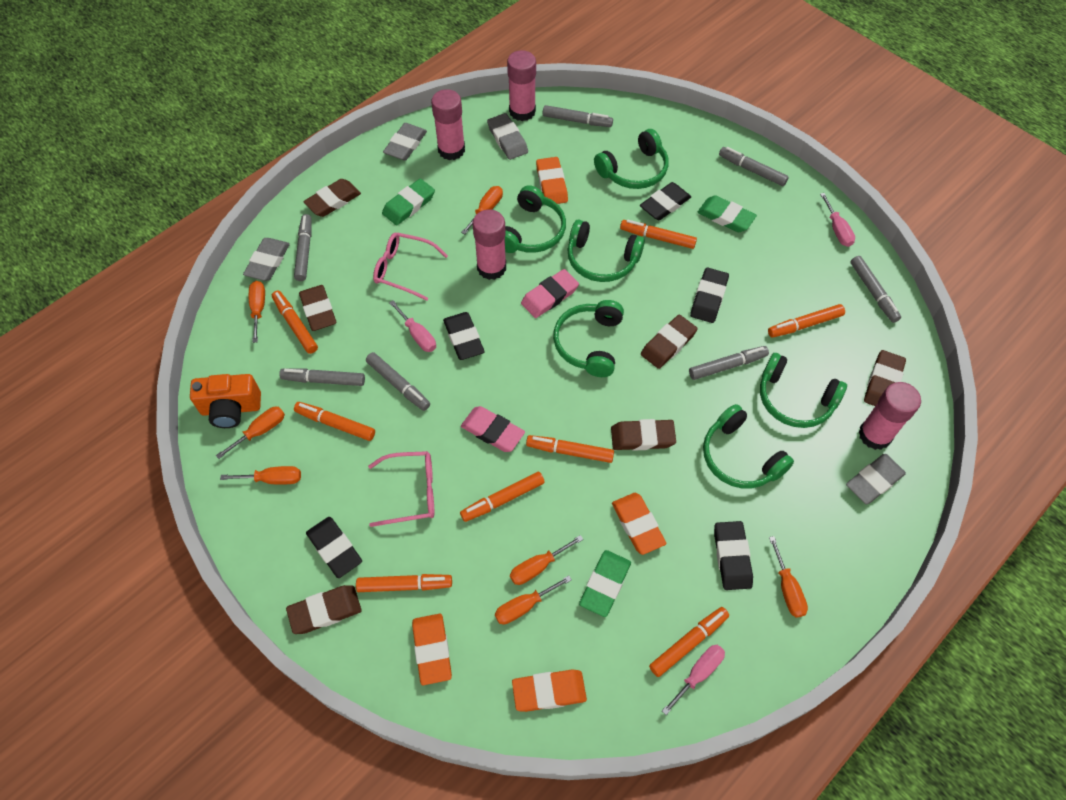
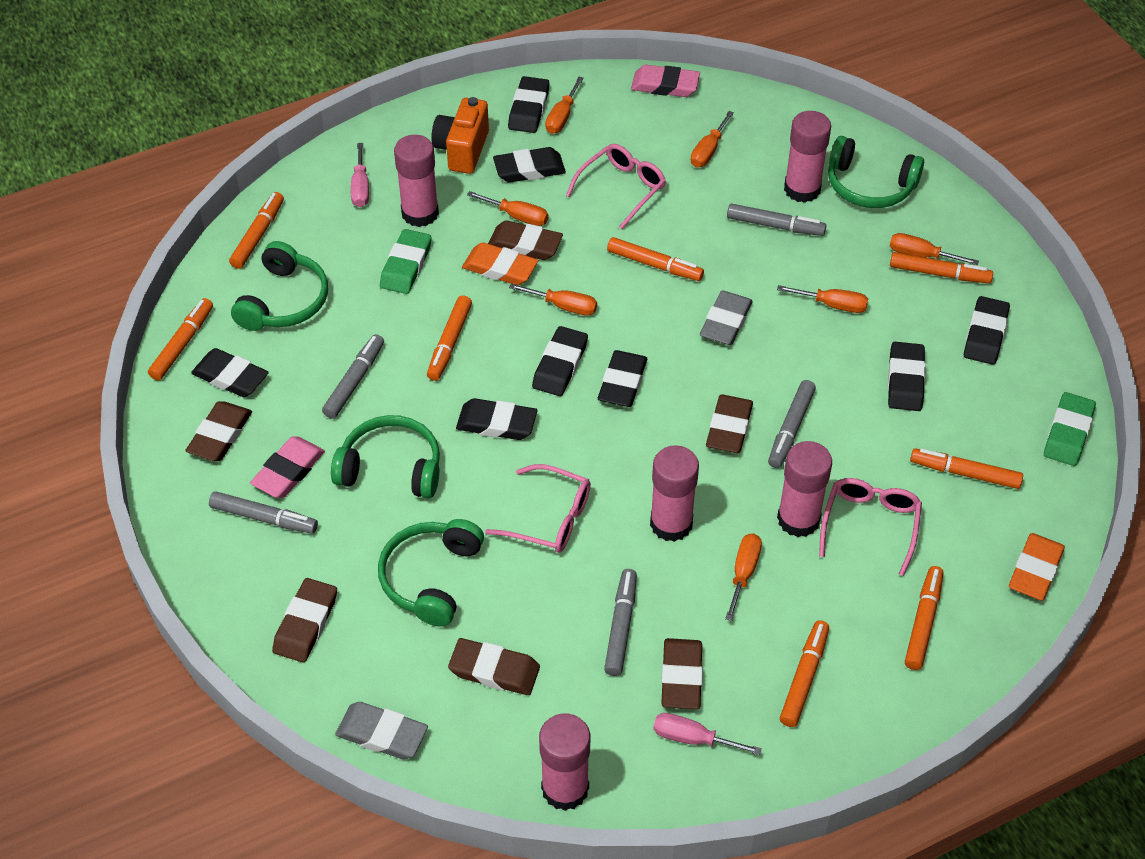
black eraser: [306,517,362,578] [443,312,485,360] [640,182,691,220] [690,268,729,323] [714,521,753,590] = 5 -> [191,348,269,397] [456,398,537,440] [493,147,566,183] [508,76,550,133] [532,326,588,396] [598,350,647,407] [888,342,926,411] [964,296,1010,365] = 8
green eraser: [382,179,435,225] [579,550,631,617] [698,195,757,232] = 3 -> [380,229,431,294] [1044,392,1096,466] = 2
green headphones: [505,185,566,253] [553,300,624,377] [567,220,645,282] [594,129,669,189] [703,404,794,488] [760,353,847,428] = 6 -> [231,241,328,331] [331,415,440,498] [378,519,484,627] [828,136,924,208] = 4
grey eraser: [243,238,290,281] [383,123,427,161] [487,113,528,160] [846,454,906,504] = 4 -> [335,702,428,760] [700,290,753,345] = 2
grey marker: [279,368,365,386] [294,214,312,281] [366,352,430,411] [543,105,613,127] [689,346,769,380] [719,147,789,186] [850,256,901,323] = 7 -> [209,491,318,534] [322,334,384,419] [604,569,637,676] [727,204,826,236] [768,380,816,468] = 5
orange eraser: [412,614,452,685] [512,669,587,712] [536,157,568,204] [612,493,667,555] = 4 -> [462,242,538,285] [1009,533,1065,601] = 2
pink glasses: [368,451,434,527] [373,232,448,301] = 2 -> [485,464,591,553] [566,144,666,229] [819,478,922,576] = 3
pink glue stick: [431,89,465,160] [473,209,506,280] [507,50,536,121] [858,382,921,450] = 4 -> [394,135,439,227] [539,713,590,811] [650,445,699,542] [777,441,832,537] [784,111,831,203] = 5
pink screwdriver: [389,301,436,352] [662,645,725,715] [820,193,855,247] = 3 -> [351,143,369,207] [653,713,762,755] = 2

